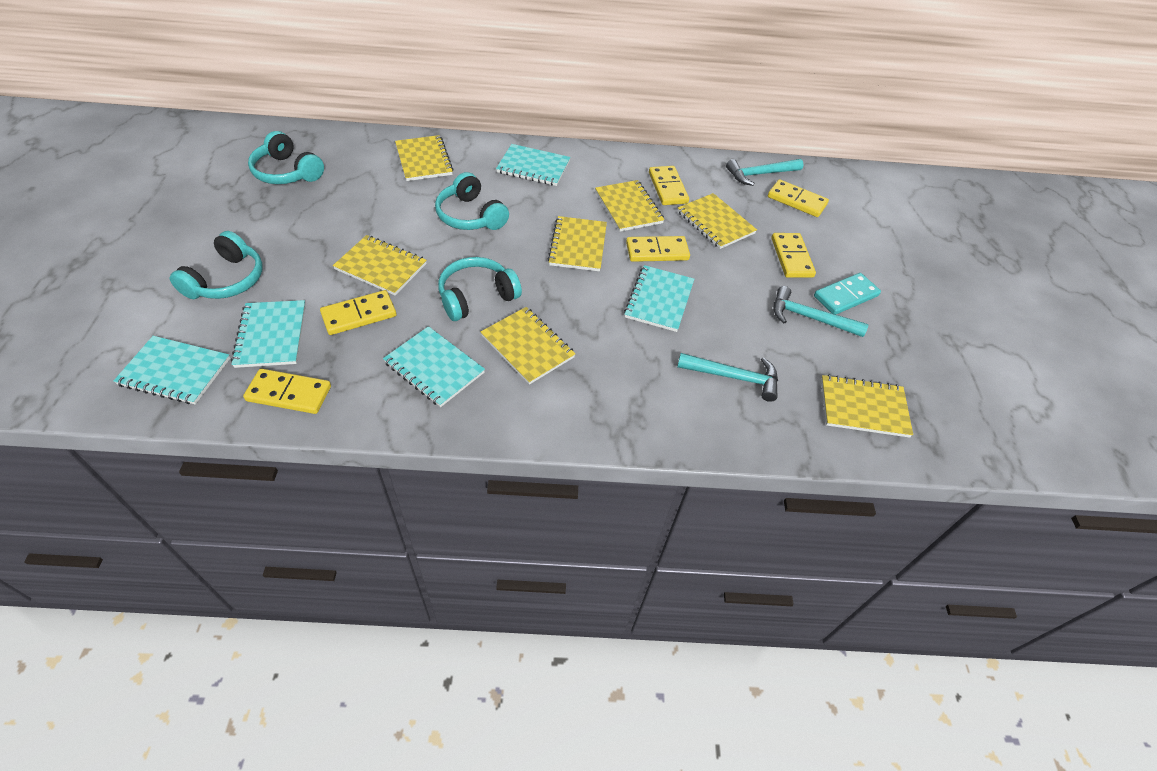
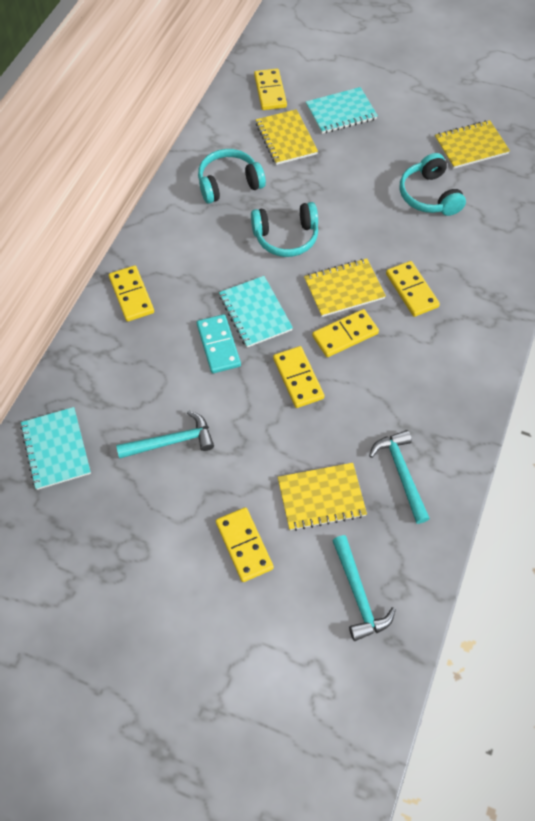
turquoise headphones: [170,231,263,299] [248,131,324,184] [435,172,509,230] [438,257,522,321] = 4 -> [198,149,266,204] [251,202,318,257] [400,153,466,216] = 3
turquoise notebook: [113,336,230,404] [231,300,306,368] [383,326,485,407] [496,144,570,186] [624,265,694,332] = 5 -> [20,407,91,490] [219,276,293,347] [306,87,378,134] = 3
yellow notebook: [333,235,427,295] [395,135,454,181] [481,307,575,385] [548,216,607,271] [595,180,664,232] [677,193,757,249] [821,375,913,438] = 7 -> [256,109,318,165] [278,463,367,531] [304,258,386,317] [435,120,510,169] = 4

